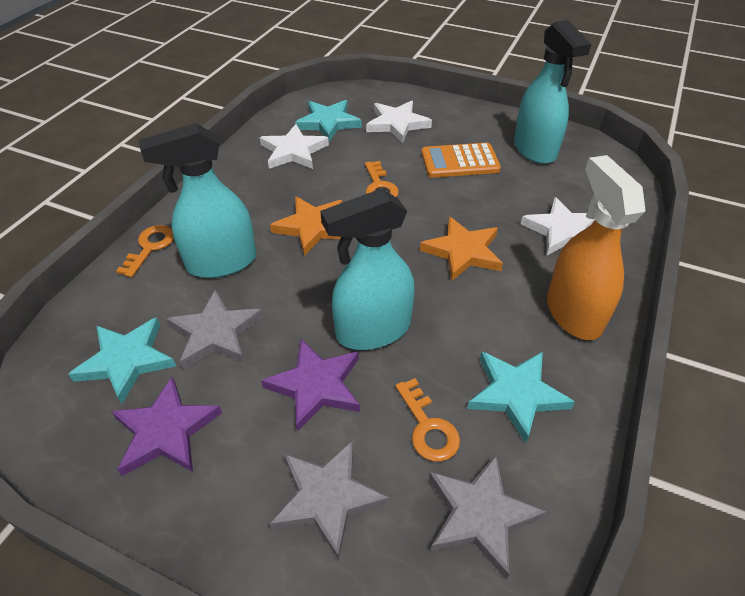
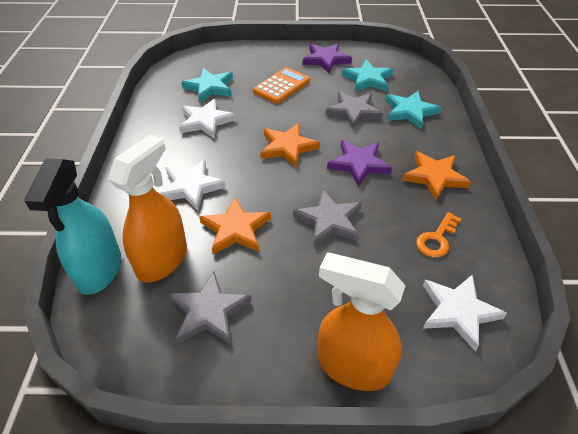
orange key: [116,225,174,277] [365,161,399,197] [395,378,460,461] = 3 -> [416,212,461,258] = 1
orange spray bottle: [547,155,646,340] = 1 -> [108,134,187,282] [318,252,406,391] = 2
orange star: [270,196,342,256] [420,216,503,281] = 2 -> [199,197,271,255] [260,123,320,167] [402,151,471,200] = 3
turquoise spray bottle: [139,123,256,278] [320,189,415,350] [514,20,591,164] = 3 -> [24,158,121,295] = 1

